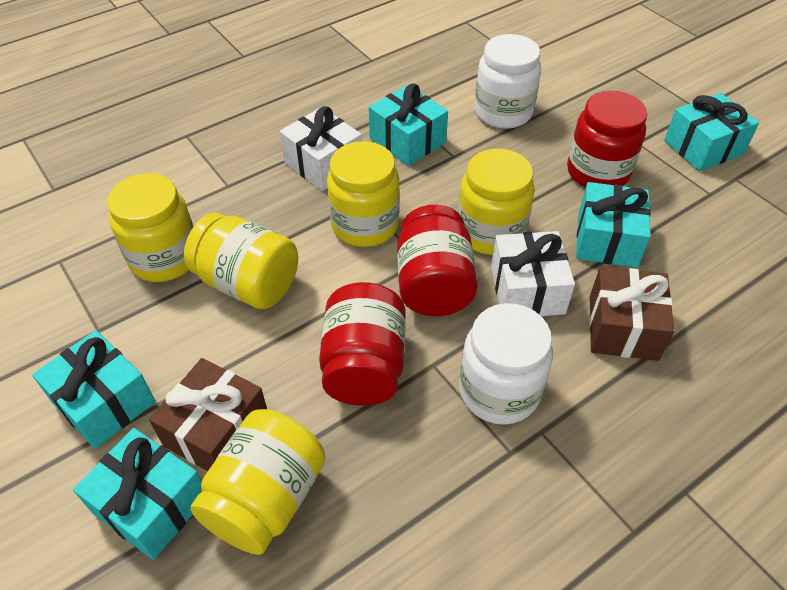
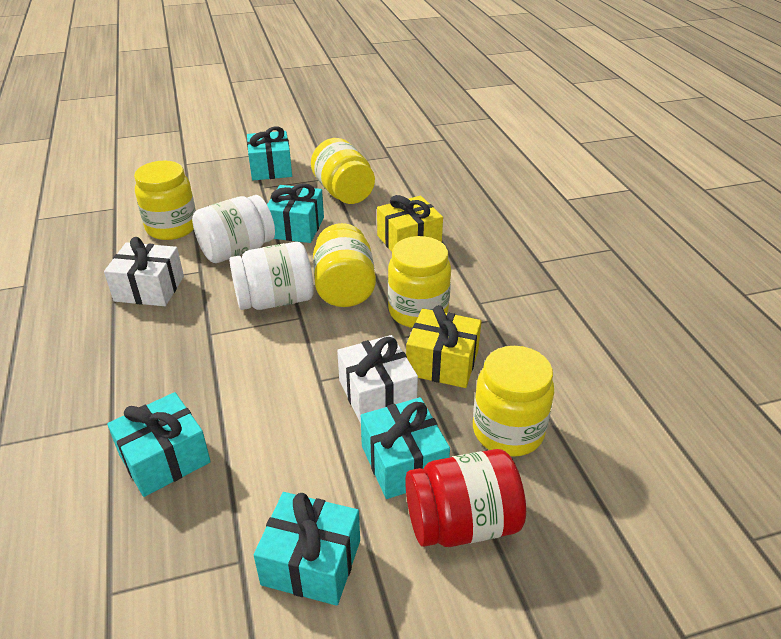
brown gift: [149,358,267,471] [589,266,674,361] = 2 -> none = 0
red jar: [319,282,406,406] [397,205,478,316] [567,91,647,188] = 3 -> [405,449,526,547] = 1
yellow gift: none = 0 -> [377,195,443,252] [406,305,481,388] = 2

